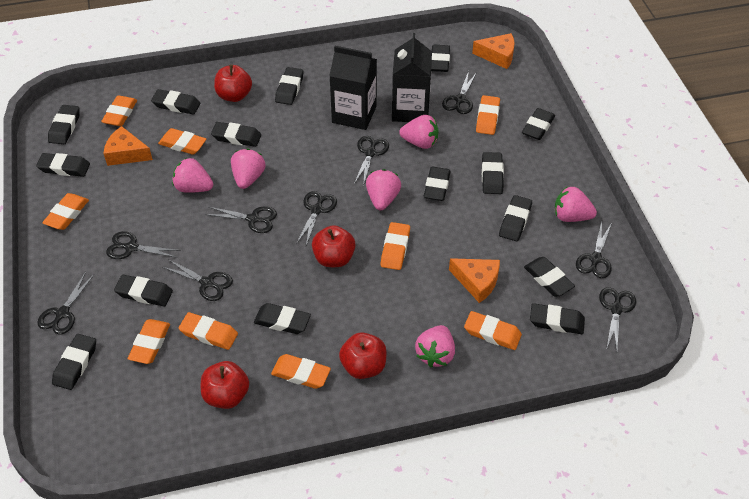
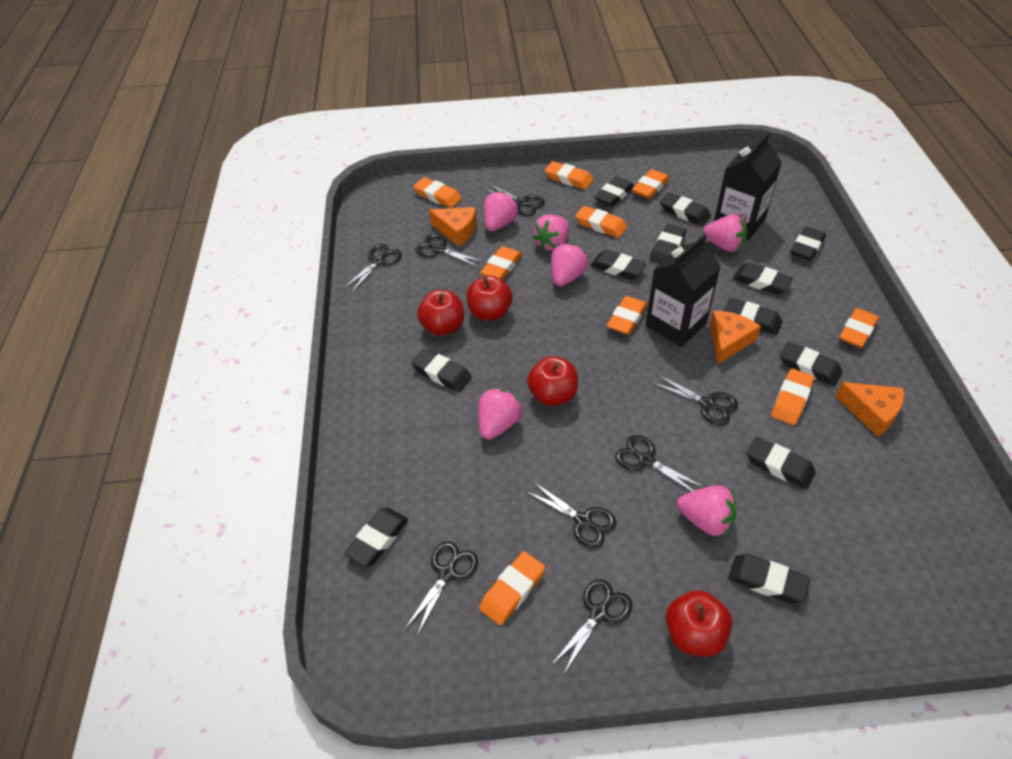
black eraser: [36,153,90,177] [48,105,80,144] [52,334,96,390] [114,275,173,306] [151,89,200,114] [211,122,261,147] [254,303,311,334] [275,67,303,105] [424,167,451,201] [431,45,450,72] [482,152,504,194] [499,195,532,241] [522,108,555,140] [524,257,575,297] [530,303,585,334] = 15 -> [344,508,408,567] [411,349,472,392] [590,250,646,280] [594,177,634,207] [650,224,686,264] [660,193,711,226] [724,298,783,335] [728,554,810,604] [733,263,793,294] [747,437,816,489] [780,342,842,386] [790,227,826,260] = 12
black scissors: [37,272,94,335] [106,231,181,259] [163,259,233,301] [205,206,277,233] [296,191,337,245] [354,136,389,186] [442,71,477,114] [576,221,612,278] [599,287,636,350] = 9 -> [343,244,402,293] [404,541,478,636] [415,234,484,267] [483,184,545,216] [527,482,617,548] [552,579,633,675] [615,435,706,492] [652,374,738,425] = 8

